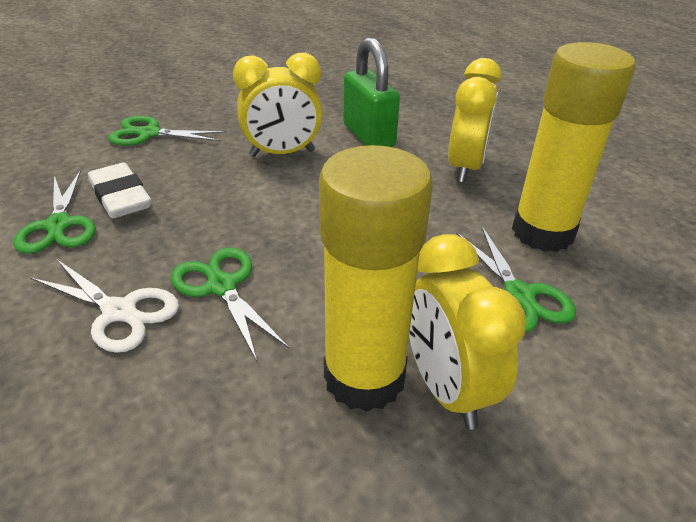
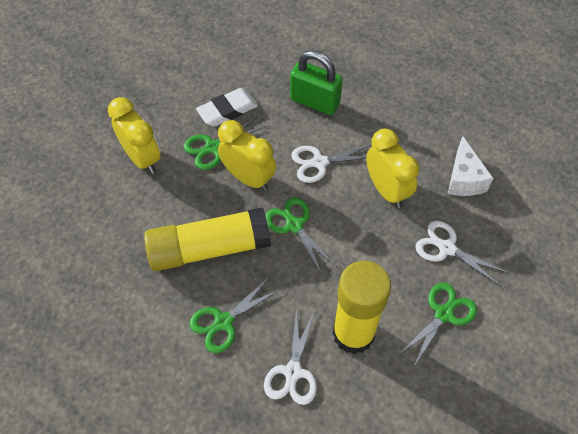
white cheese: none = 0 -> [448,136,493,196] = 1
white scissors: [31,260,179,353] = 1 -> [264,307,317,405] [291,145,371,183] [415,221,508,286] = 3

